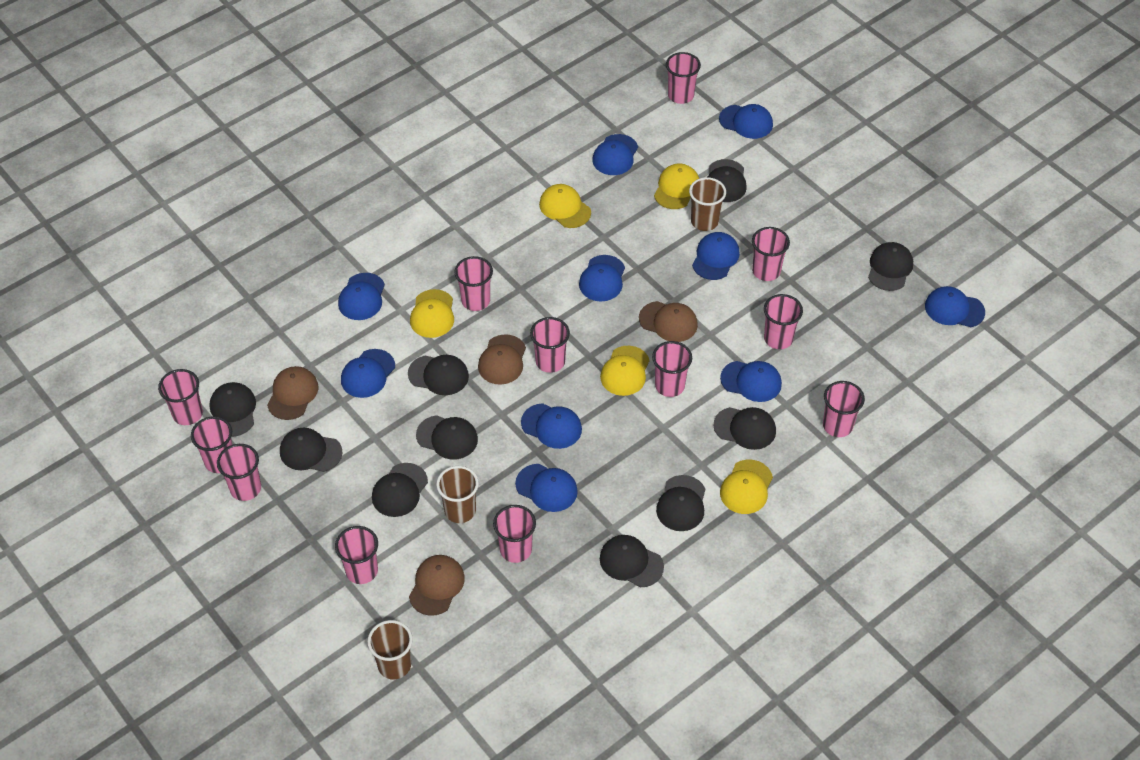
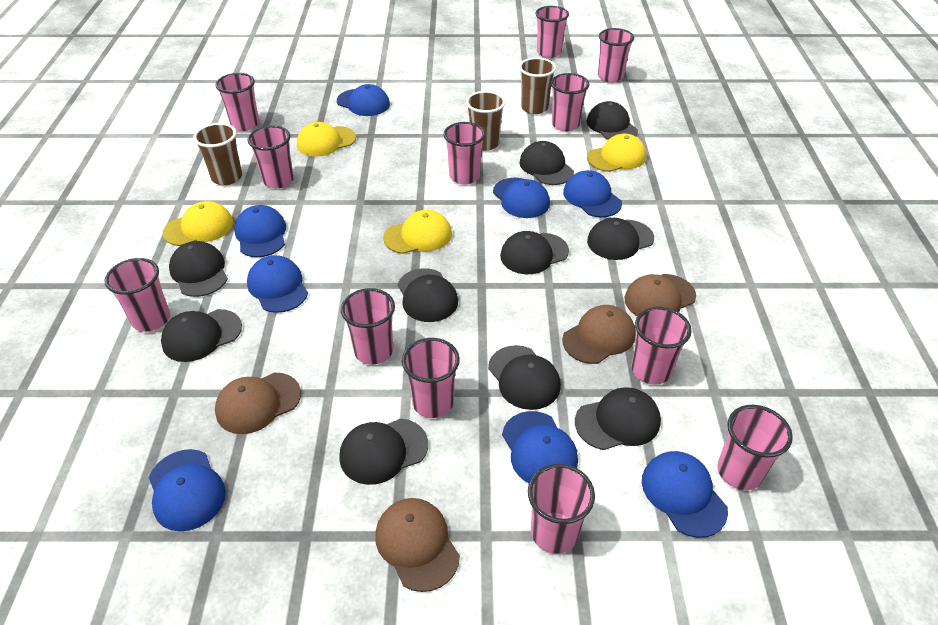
blue cap: [338,273,385,320] [341,349,395,398] [515,464,578,512] [521,403,582,449] [579,255,625,301] [592,134,638,175] [692,232,740,280] [719,104,773,139] [720,361,782,402] [925,286,985,327] = 10 -> [149,449,226,532] [234,205,286,257] [247,255,308,313] [337,84,390,116] [493,178,550,218] [502,411,578,483] [563,170,622,217] [642,451,728,538] = 8
yellow cap: [410,289,454,338] [539,184,591,228] [600,346,650,396] [654,163,699,209] [720,460,773,514] = 5 -> [163,201,233,246] [297,122,356,157] [383,210,452,254] [587,134,646,172] = 4

